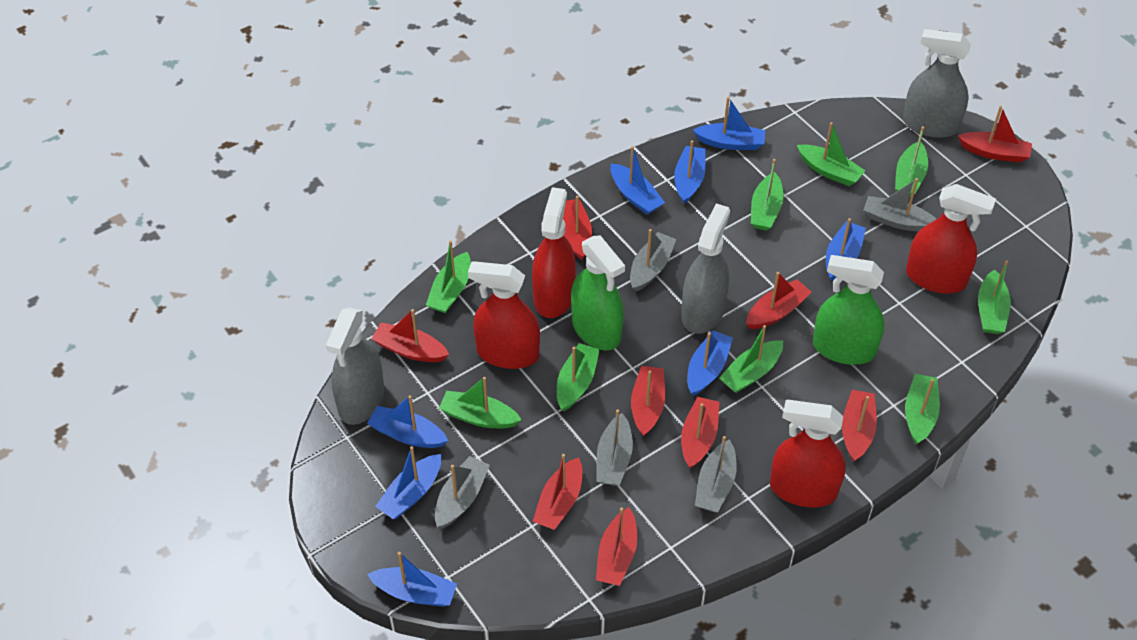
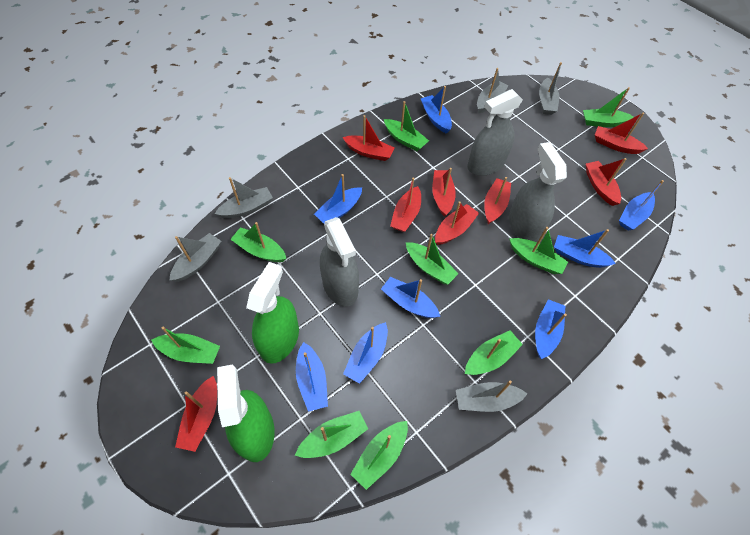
red boat: [371,309,449,362] [532,454,582,530] [563,196,592,260] [596,507,637,586] [631,366,665,436] [681,397,720,469] [746,272,812,329] [842,390,877,462] [958,106,1032,162] = 9 -> [175,376,217,452] [343,115,394,161] [390,177,421,232] [432,168,456,216] [435,201,479,245] [484,177,511,224] [586,158,626,206] [595,113,648,154] = 8
red spray bottle: [468,261,540,369] [532,187,576,318] [770,400,846,507] [906,184,996,293] = 4 -> none = 0

